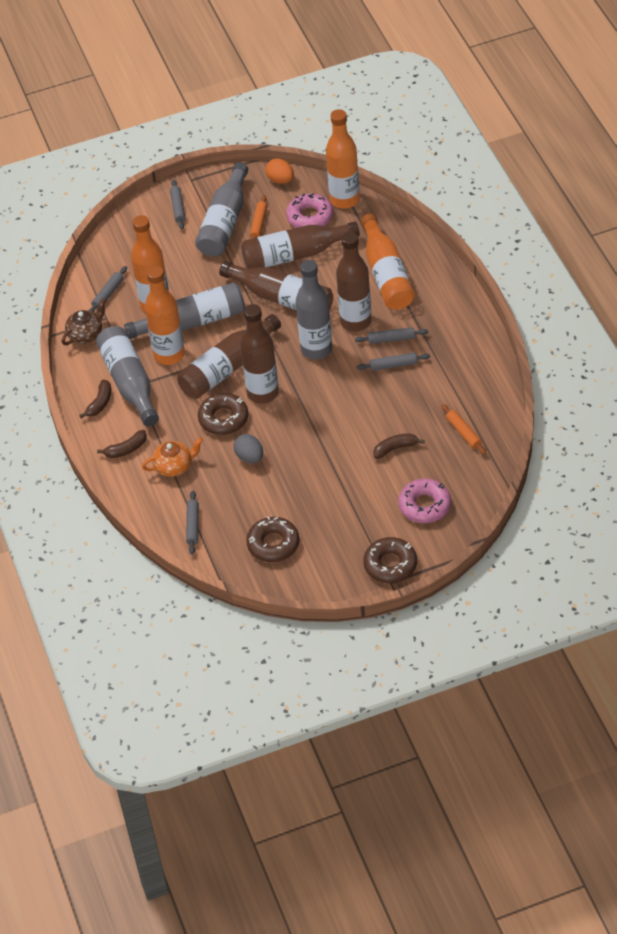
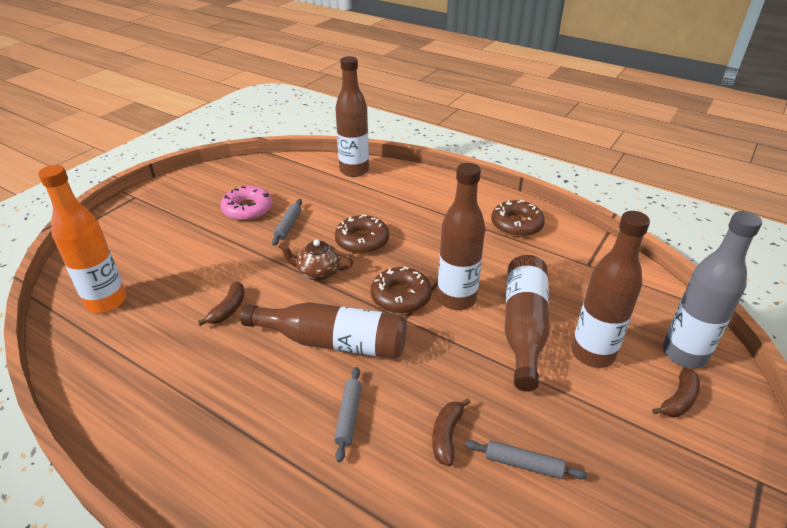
grey bottle: [96,326,159,426] [124,282,245,339] [195,162,248,257] [296,260,332,359] = 4 -> [663,211,762,368] = 1
grey egg: [233,434,263,463] = 1 -> none = 0
grey rolling pin: [88,266,127,313] [170,180,186,230] [186,491,199,555] [355,327,428,344] [357,353,430,371] = 5 -> [272,199,302,246] [334,367,362,462] [465,440,588,479] = 3
orange bottle: [131,215,169,312] [145,266,185,365] [326,109,360,209] [361,214,415,310] = 4 -> [38,165,126,313] = 1
orange egg: [266,158,294,184] = 1 -> none = 0
orange rolling pin: [250,195,267,239] [442,404,486,455] = 2 -> none = 0
orange teapot: [142,437,203,477] = 1 -> none = 0
pink donut: [286,193,333,228] [398,479,451,523] = 2 -> [221,186,272,221] = 1

